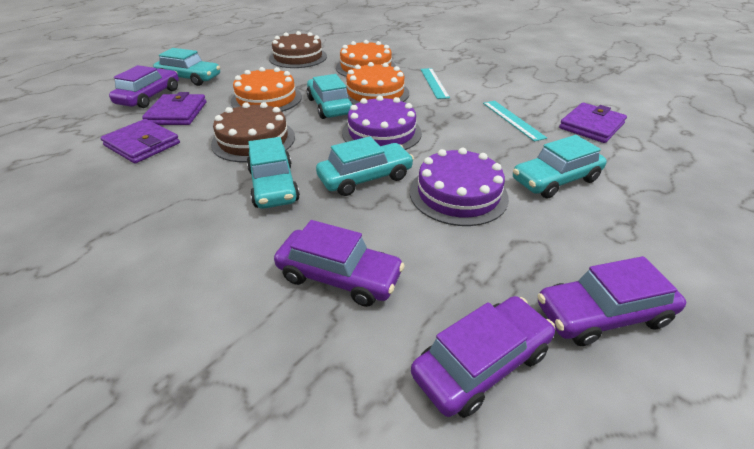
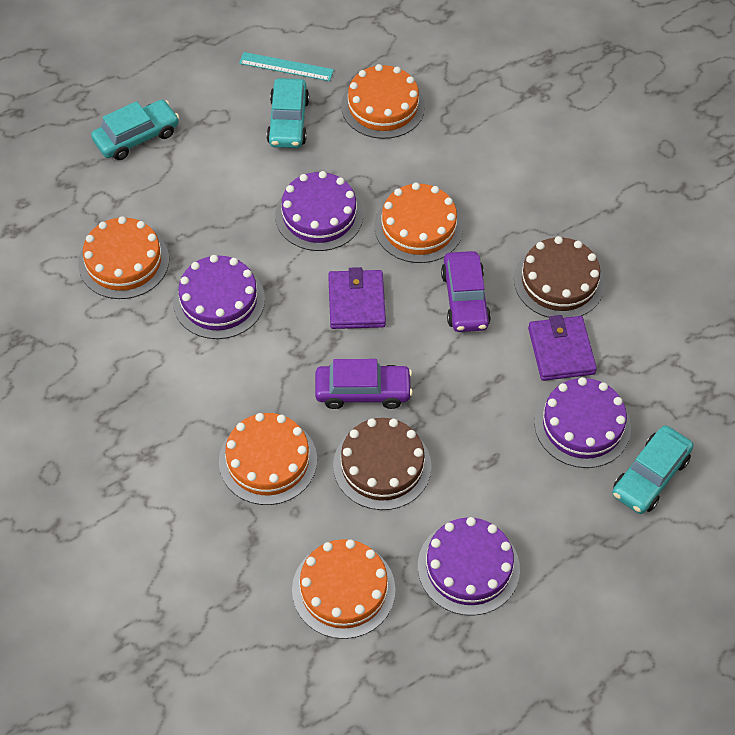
orange cake: [231,67,302,112] [336,40,396,77] [346,62,409,105] = 3 -> [78,216,169,299] [219,413,317,505] [292,539,396,639] [341,64,425,139] [375,183,463,263] = 5
purple cake: [342,95,422,150] [410,148,509,226] = 2 -> [173,255,265,339] [275,171,363,251] [418,517,520,616] [534,377,631,468] = 4
purple car: [109,65,179,108] [274,220,405,307] [411,296,555,418] [538,256,686,346] = 4 -> [315,359,413,409] [441,251,491,332] = 2
purple wallet: [100,119,180,163] [142,92,206,125] [559,103,627,143] = 3 -> [328,267,386,329] [528,315,597,381] = 2
turquoise car: [153,48,220,86] [247,137,300,209] [307,74,353,119] [316,136,414,196] [513,135,607,198] = 5 -> [91,100,179,160] [267,78,309,148] [612,426,694,514] = 3
turquoise ruler: [421,68,450,99] [483,101,547,142] = 2 -> [239,52,334,81] = 1

